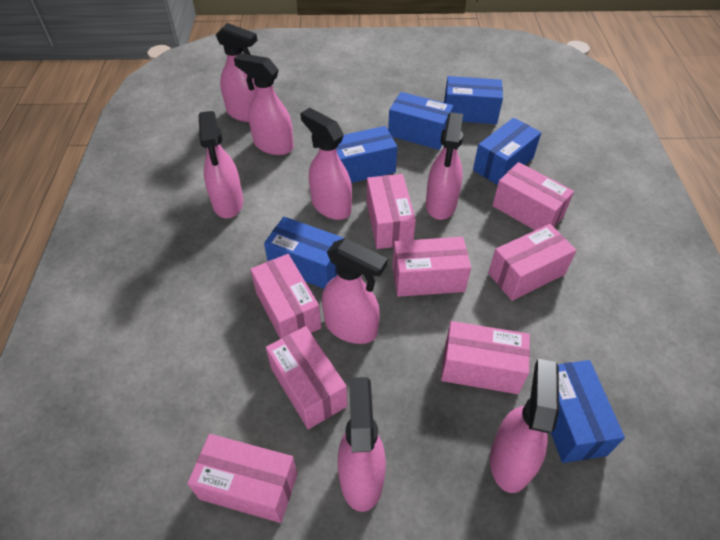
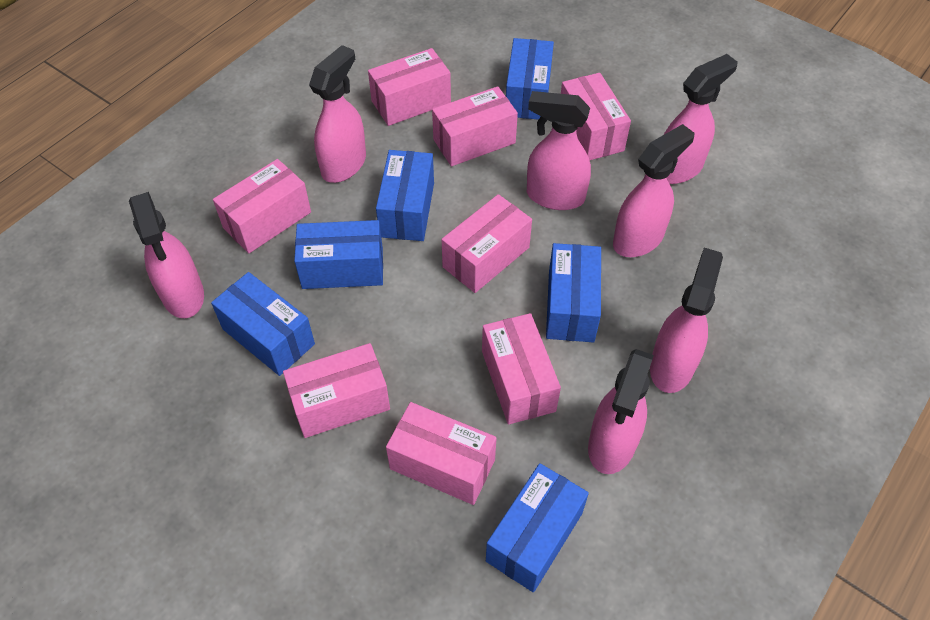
pink spray bottle: [199,111,243,218] [216,23,257,122] [234,53,294,155] [300,108,352,220] [322,238,388,344] [337,377,386,512] [426,112,463,220] [490,359,559,493] = 8 -> [129,192,204,318] [309,45,366,183] [527,91,591,210] [588,349,654,474] [613,124,694,257] [650,248,723,393] [664,54,738,184] = 7

